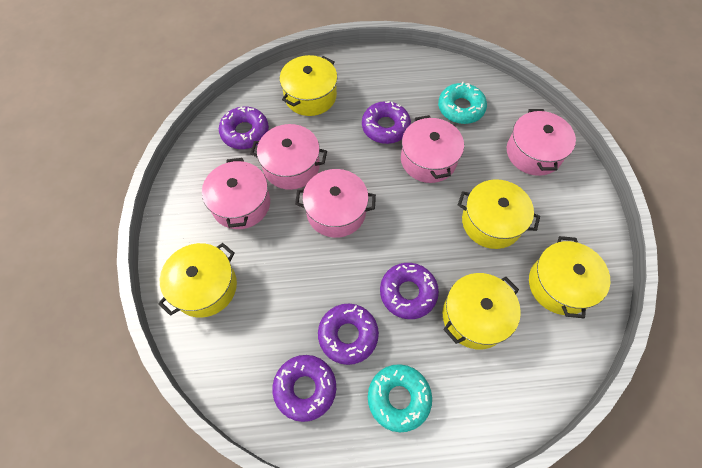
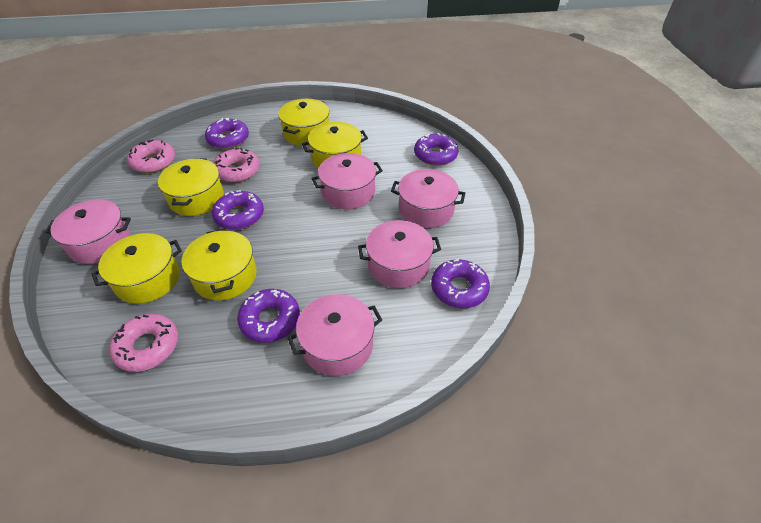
pink donut: none = 0 -> [109,314,178,372] [127,140,175,173] [213,148,260,182] = 3
turquoise donut: [368,364,432,432] [438,81,487,124] = 2 -> none = 0

